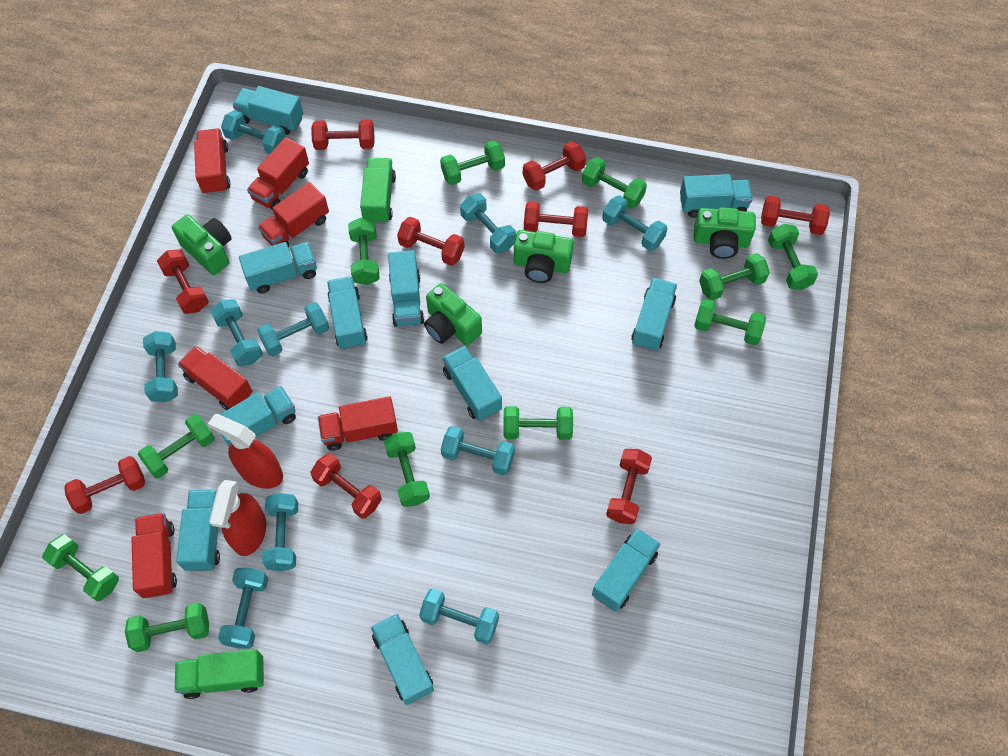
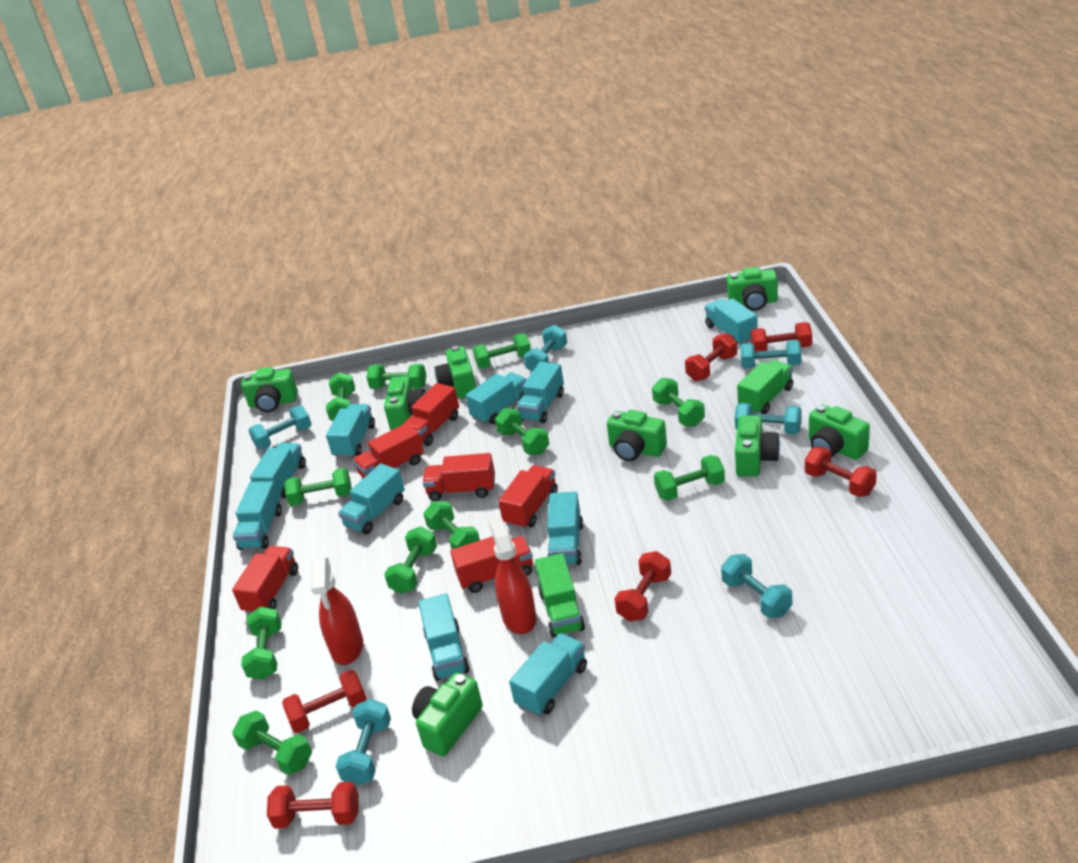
green camera: [172,214,232,275] [424,283,482,346] [514,230,574,283] [694,207,756,259] = 4 -> [241,367,298,412] [384,376,426,430] [412,672,483,756] [435,346,476,398] [607,410,667,461] [727,267,778,311] [735,416,780,477] [809,404,870,460] = 8
red dumbbell: [64,456,145,514] [157,249,209,314] [310,453,382,519] [311,120,375,150] [397,217,464,266] [523,141,586,191] [524,202,588,237] [606,449,652,524] [761,196,830,235] = 9 -> [267,782,359,829] [282,670,366,733] [614,551,671,622] [685,333,737,381] [751,322,812,352] [805,447,877,497] = 6
turquoise dumbbell: [143,331,178,402] [210,299,263,366] [218,568,268,649] [221,110,286,154] [257,302,329,356] [262,493,298,571] [419,588,499,644] [441,426,515,476] [460,193,516,253] [602,195,668,251] = 10 -> [248,405,312,449] [336,699,391,786] [524,325,567,372] [721,554,792,618] [735,403,802,435] [740,340,801,369] = 6
turquoise truck: [176,489,220,571] [220,386,296,447] [233,86,303,135] [239,242,317,294] [327,276,368,350] [371,614,434,705] [388,250,424,327] [442,346,502,421] [592,528,660,612] [631,278,677,351] [680,174,753,218] = 11 -> [233,481,282,550] [250,443,306,498] [326,404,375,458] [338,463,405,534] [418,593,470,681] [466,372,527,424] [509,633,587,716] [517,362,564,423] [547,491,583,565] [705,298,758,344] = 10

